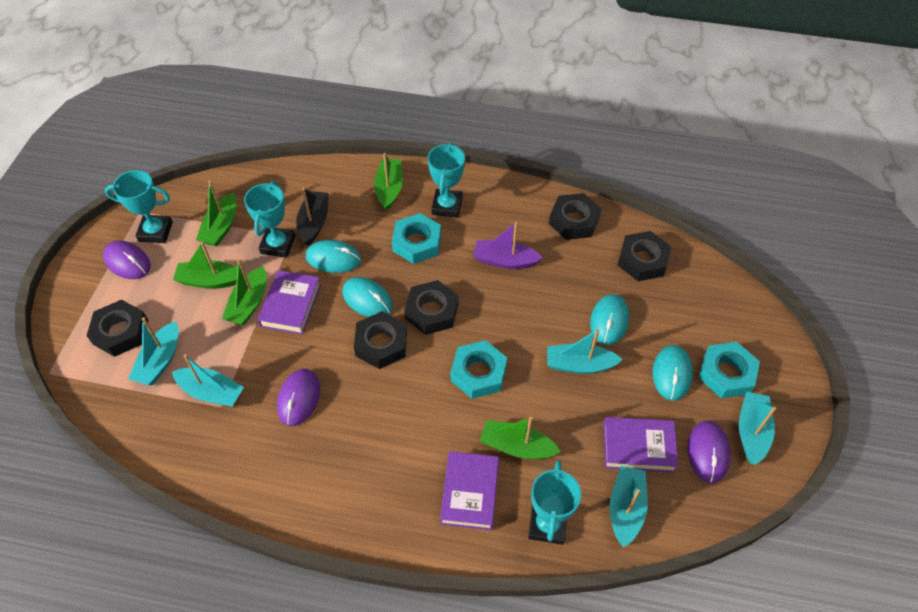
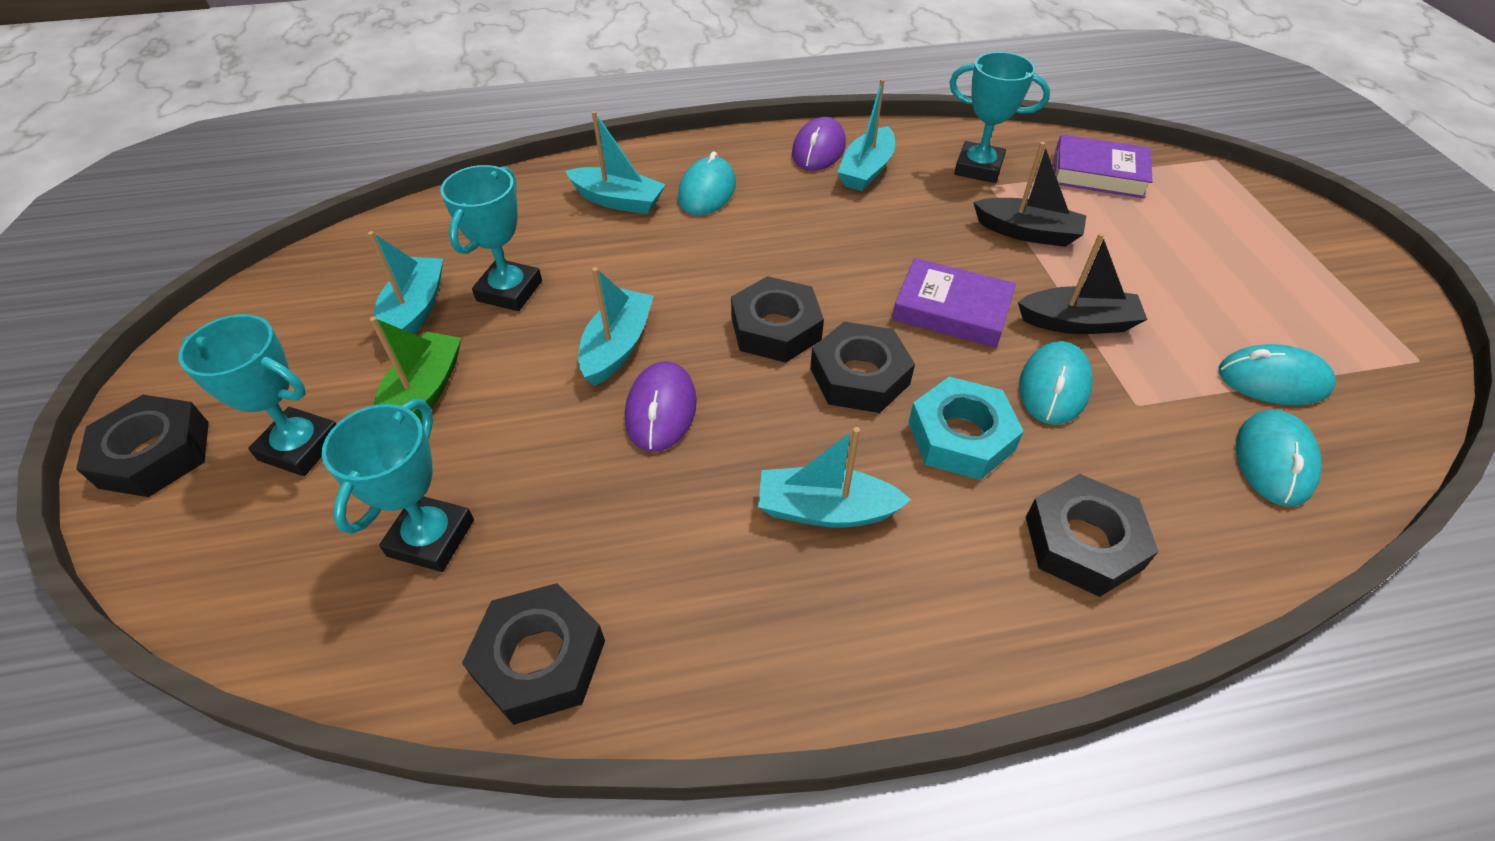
black boat: [296,188,329,246] = 1 -> [973,142,1086,247] [1018,233,1148,334] = 2
green boat: [173,242,237,289] [196,181,237,247] [222,259,266,325] [374,153,403,211] [480,416,561,459] = 5 -> [370,317,462,420] = 1
purple boat: [473,222,543,269] = 1 -> none = 0
purple book: [258,270,321,335] [440,451,499,530] [603,417,679,473] = 3 -> [892,258,1016,348] [1054,134,1153,198] = 2
purple mouse: [103,241,151,279] [277,369,320,426] [687,421,731,483] = 3 -> [625,361,697,452] [792,117,846,171] = 2
turquoise nut: [392,213,441,264] [450,340,507,399] [699,342,760,398] = 3 -> [908,377,1024,480] = 1

